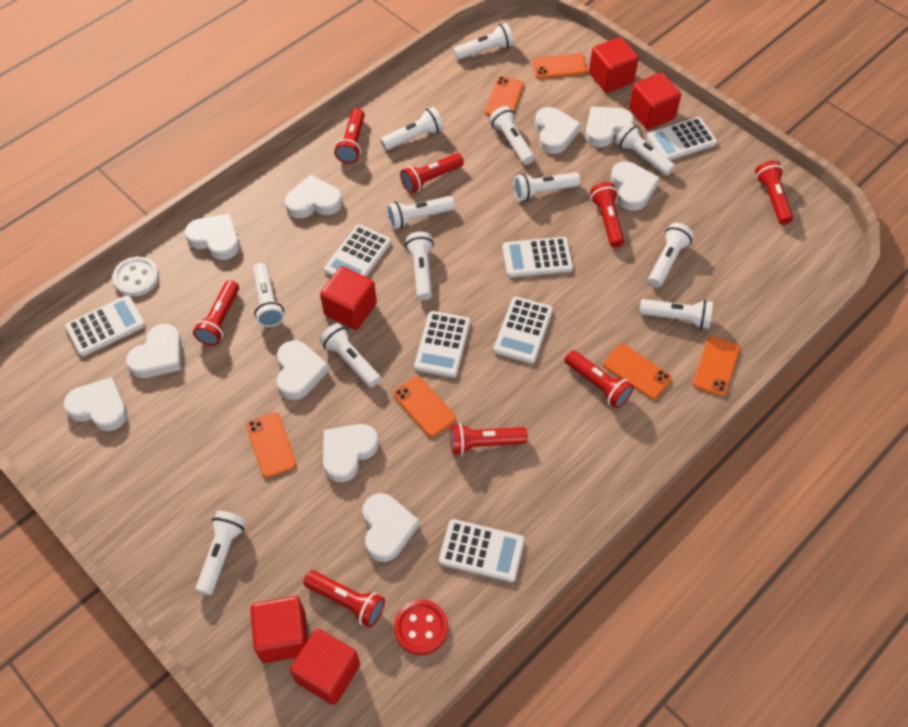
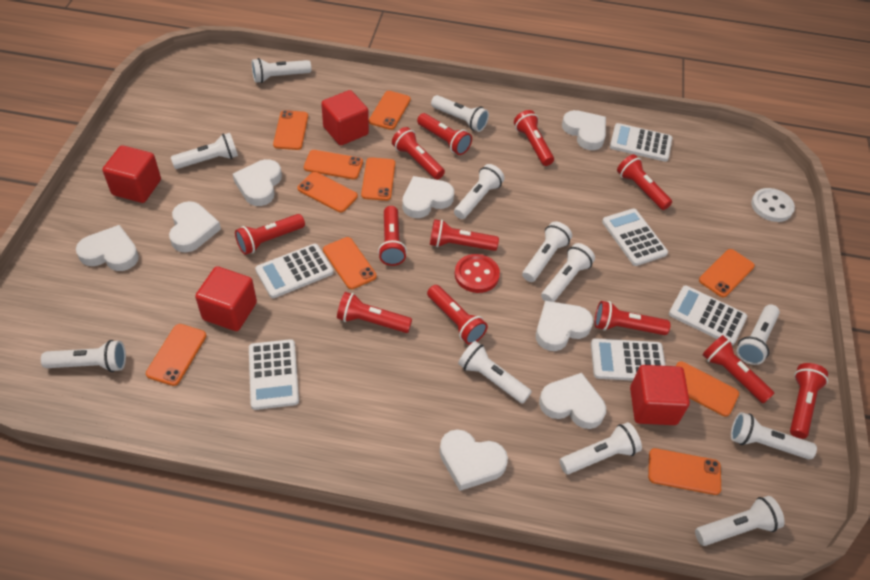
orange phone: [246,412,296,478] [393,376,456,437] [485,76,524,116] [532,53,588,79] [603,344,671,399] [693,336,740,396] = 6 -> [146,324,206,386] [273,110,308,150] [297,172,358,213] [304,150,363,179] [323,237,377,289] [361,157,395,201] [369,91,411,130] [648,448,721,495] [676,361,739,417] [699,249,755,297] = 10
red cube: [250,596,308,663] [290,629,360,705] [320,266,377,330] [589,37,639,93] [629,72,681,130] = 5 -> [102,145,161,203] [195,266,257,331] [321,90,369,145] [630,365,690,425] = 4
red flashlight: [193,280,239,346] [303,570,385,628] [334,108,365,164] [400,153,464,194] [450,423,528,455] [565,350,634,408] [590,182,624,248] [755,160,793,225] = 8 -> [235,214,305,255] [337,292,412,333] [378,206,407,266] [392,127,445,180] [417,113,472,155] [427,285,488,345] [430,219,499,251] [514,110,554,166] [595,301,670,335] [617,154,672,210] [703,335,775,404] [790,363,828,439] = 12
white calculator: [65,295,145,356] [324,225,391,277] [414,311,470,378] [439,519,525,582] [493,296,553,364] [502,237,573,278] [646,117,717,160] = 7 -> [249,339,299,410] [255,244,334,298] [591,338,666,381] [602,209,668,266] [610,123,672,162] [669,285,747,345] = 6
white heart: [64,377,127,431] [126,324,182,378] [185,214,240,260] [277,340,329,400] [285,175,342,218] [323,424,379,482] [362,493,420,562] [535,107,581,154] [585,107,634,147] [611,161,660,211] = 10 -> [76,225,139,271] [169,201,221,253] [233,159,282,206] [402,176,454,218] [439,429,508,491] [536,301,593,351] [539,373,606,429] [562,110,606,150] = 8

